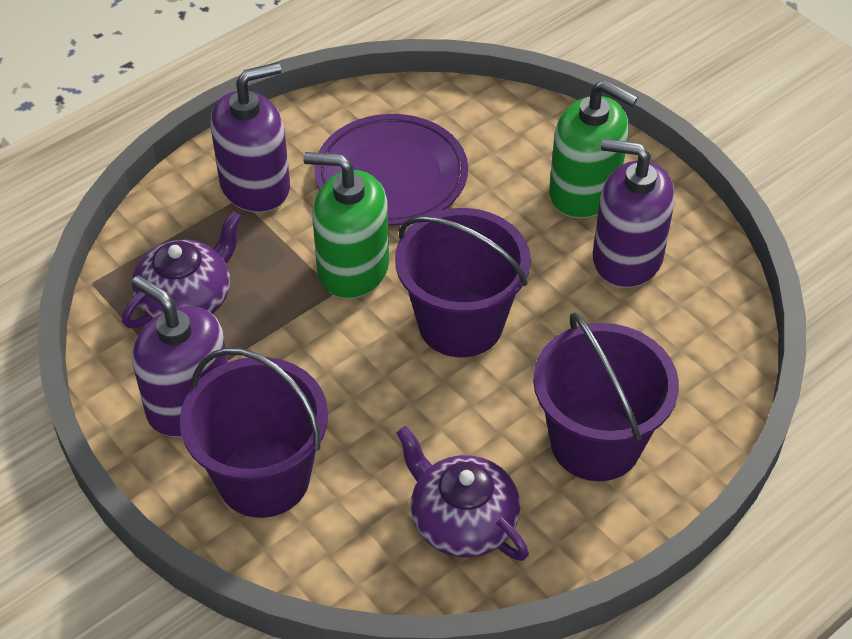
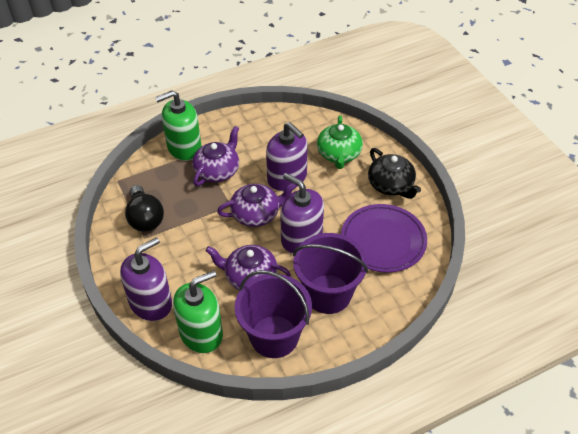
black light bulb: none = 0 -> [125,185,164,232] = 1
black teapot: none = 0 -> [368,148,421,199] = 1
green teapot: none = 0 -> [317,115,363,169] = 1
purple bucket: [180,348,328,518] [395,208,531,357] [533,313,679,481] = 3 -> [234,270,312,358] [293,233,368,314] = 2
purple teapot: [122,211,242,328] [396,426,529,561] = 2 -> [192,126,239,186] [205,245,291,290] [217,183,296,227] = 3

